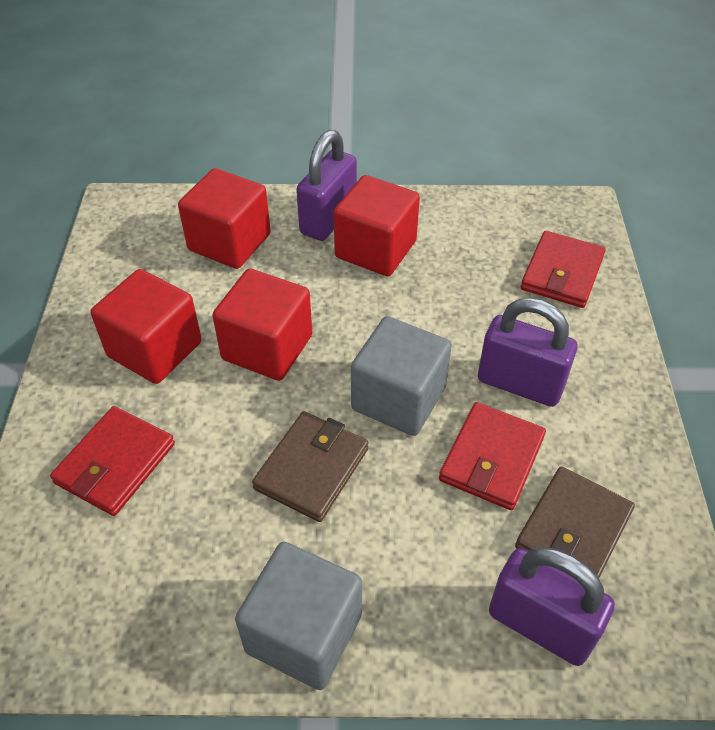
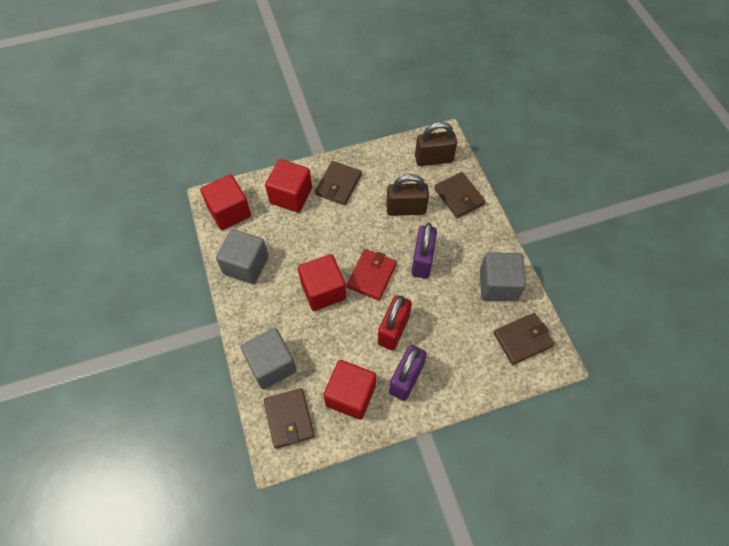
brown padlock: none = 0 -> [386,174,429,216] [415,122,457,166] = 2
brown wallet: [252,411,368,522] [515,466,635,578] = 2 -> [264,388,315,449] [315,161,362,205] [434,172,485,218] [493,313,554,365] = 4
grey cube: [235,541,362,690] [351,316,452,436] = 2 -> [216,229,269,284] [241,328,297,389] [480,252,526,301] = 3
purple padlock: [296,130,357,241] [478,298,578,407] [489,547,615,666] = 3 -> [389,345,427,401] [411,223,437,279] = 2
red padlock: none = 0 -> [378,295,412,350] = 1
red wallet: [50,406,175,516] [439,402,546,510] [521,231,606,308] = 3 -> [347,249,397,300] = 1

